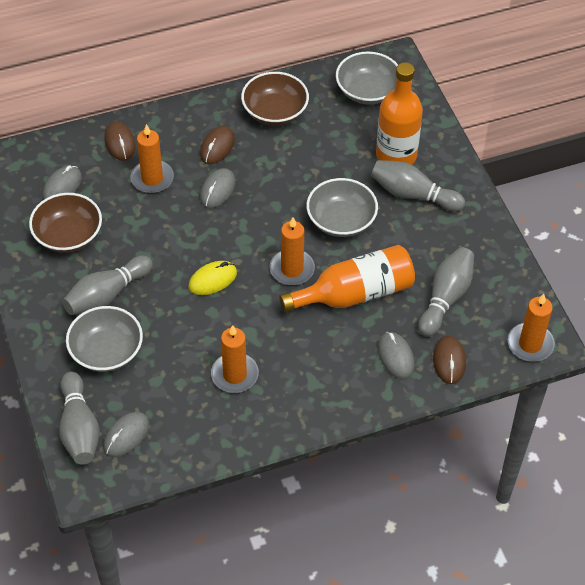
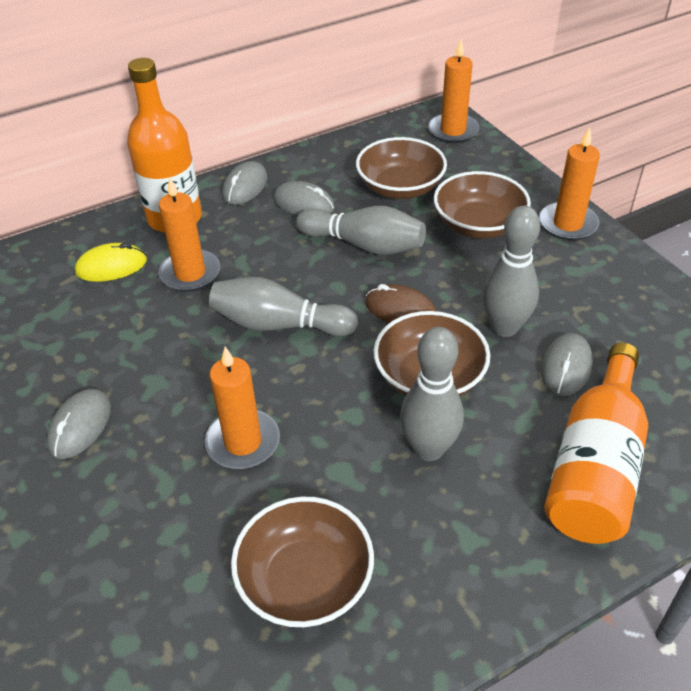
brown bowl: [29,193,102,253] [241,72,309,126] = 2 -> [231,497,374,627] [356,137,447,199] [374,311,490,396] [434,171,531,239] = 4
brown mouse: [104,121,135,161] [200,126,235,164] [433,336,466,384] = 3 -> [365,284,437,323] = 1
grey bowl: [66,306,143,372] [306,178,378,237] [336,51,398,105] = 3 -> none = 0

